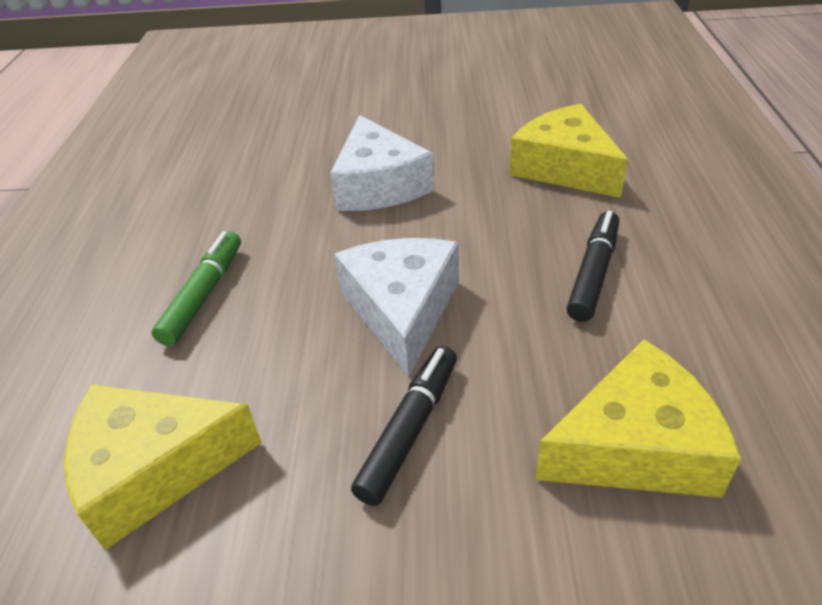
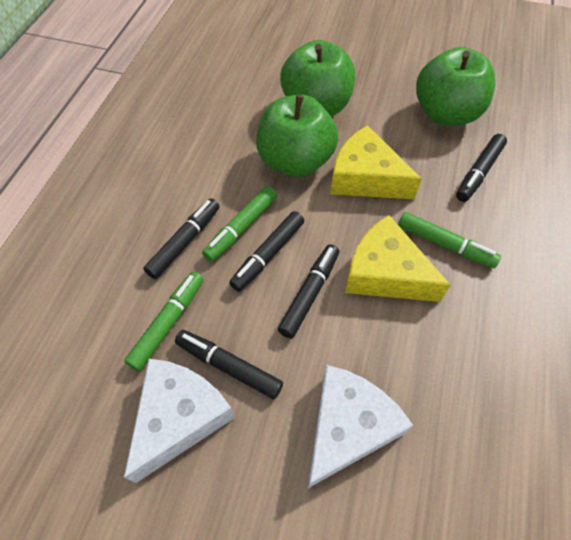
black marker: [351,346,457,506] [567,211,619,322] = 2 -> [143,198,220,279] [175,330,283,399] [229,211,304,292] [278,244,339,338] [456,134,507,202] = 5
green apple: none = 0 -> [256,95,338,177] [280,40,355,116] [416,47,495,126] = 3
green marker: [152,231,241,346] = 1 -> [124,272,204,371] [202,186,277,262] [398,212,501,268] = 3
yellow cheese: [64,384,262,550] [510,104,628,198] [535,339,742,498] = 3 -> [331,125,422,199] [345,215,451,302] = 2

